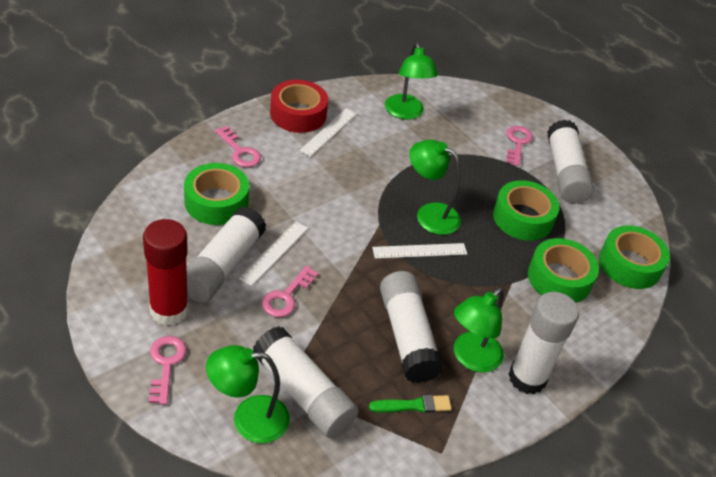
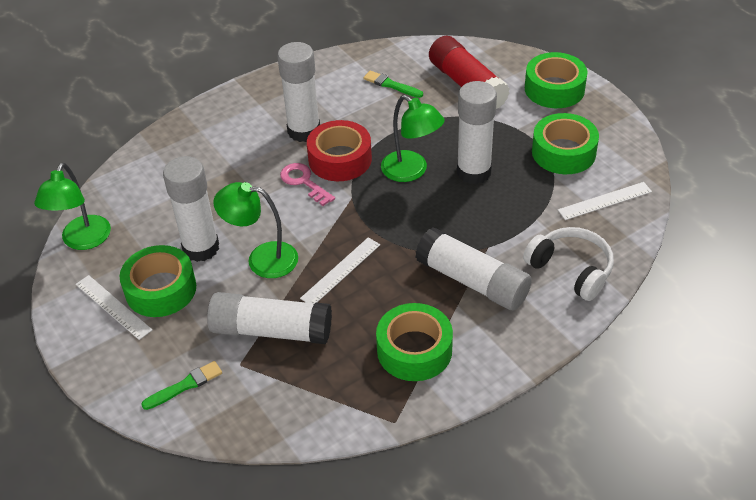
green brush: [369,395,452,413] = 1 -> [141,361,222,410] [363,71,423,98] = 2
green lamp: [206,345,290,443] [385,42,438,120] [409,140,461,235] [454,288,504,373] = 4 -> [34,163,111,250] [213,182,298,278] [381,95,445,182] = 3
pink key: [149,336,187,405] [215,126,261,167] [262,266,319,317] [506,126,533,166] = 4 -> [280,163,335,206] = 1
white headphones: none = 0 -> [523,227,614,301] = 1

